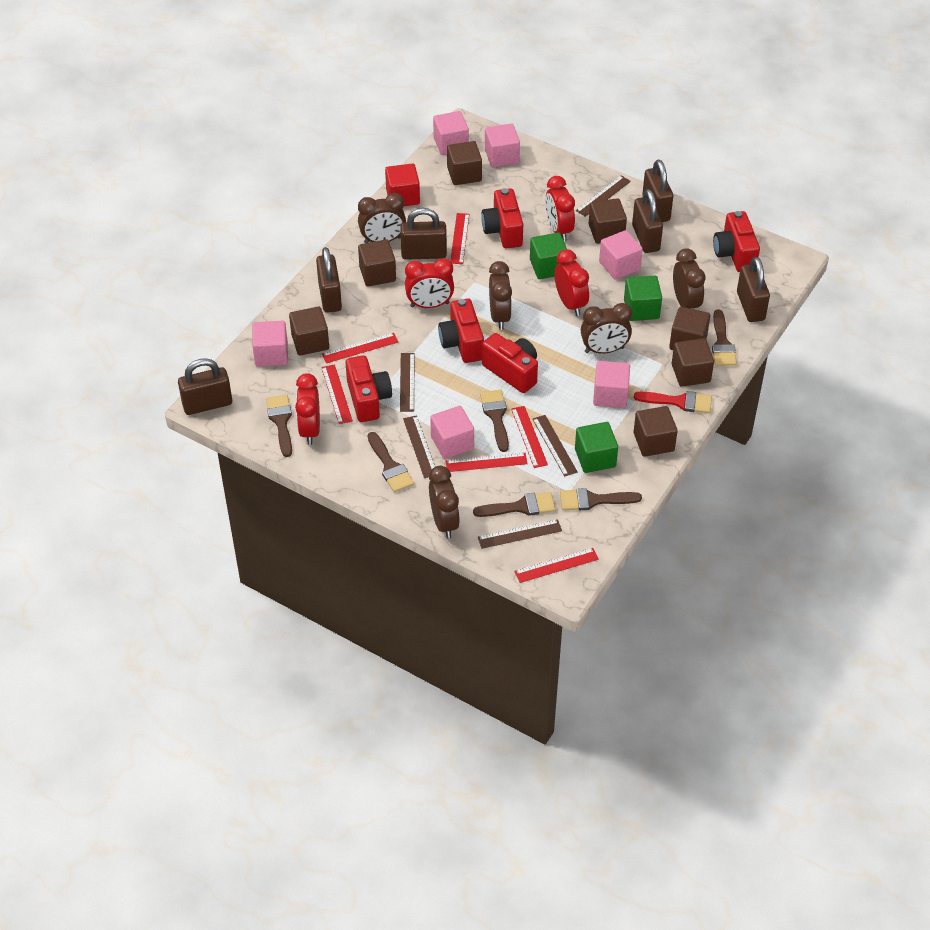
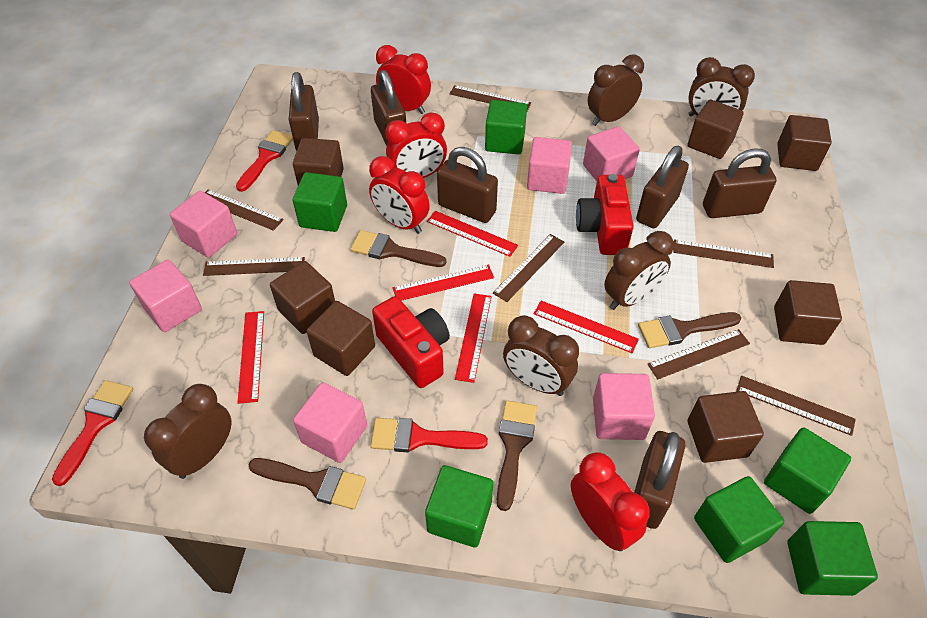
brown brush: [266,394,292,457] [368,432,414,492] [473,492,555,517] [480,390,509,452] [560,488,642,510] [712,309,737,366] = 6 -> [249,458,366,510] [350,230,446,267] [497,400,537,511] [638,312,741,348] = 4
brown ruler: [400,353,415,412] [403,415,435,478] [478,519,562,549] [532,415,578,477] [576,175,631,217] = 5 -> [203,257,305,276] [205,189,284,231] [450,85,531,111] [493,234,564,302] [648,329,750,379] [673,239,774,268] [736,376,856,436] = 7
green cube: [530,233,567,279] [575,422,618,473] [624,276,662,321] = 3 -> [293,172,347,232] [425,465,493,548] [485,100,527,154] [694,476,784,563] [764,427,851,514] [787,521,878,596] = 6
red brush: [634,391,712,413] = 1 -> [52,380,133,486] [236,130,293,192] [370,418,488,452] = 3
red camera: [345,355,392,422] [438,298,484,363] [481,188,523,248] [482,333,538,393] [713,211,760,272] = 5 -> [372,296,450,388] [576,174,634,255] = 2
red cube: [385,163,420,206] = 1 -> none = 0
red ruler: [321,364,353,424] [322,333,398,363] [446,453,528,472] [450,213,470,264] [511,406,548,468] [514,548,599,583] = 6 -> [237,311,264,404] [393,264,494,301] [427,211,518,257] [455,294,492,383] [534,300,639,353] = 5

